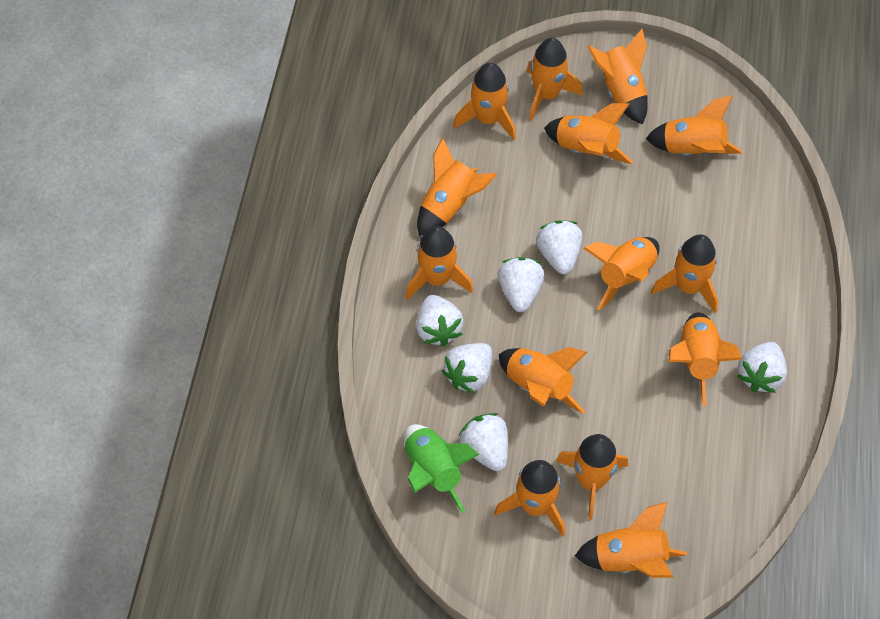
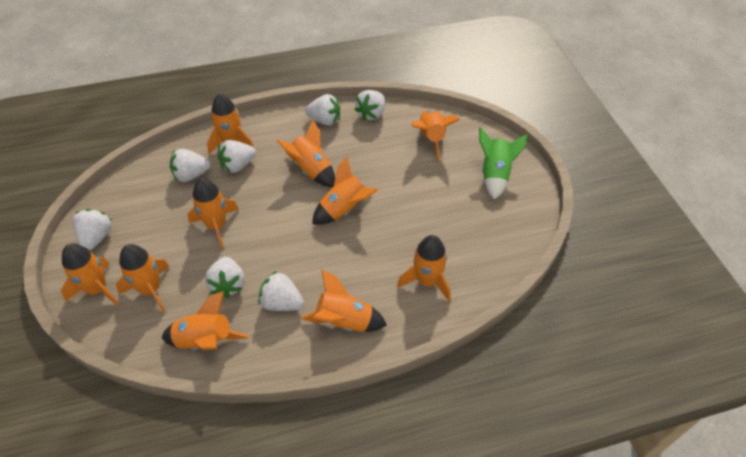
orange rocket: [406,226,473,300] [417,138,497,236] [453,63,516,140] [494,460,565,536] [499,347,587,413] [527,38,583,121] [544,103,633,164] [556,434,628,520] [575,502,687,578] [583,237,659,311] [587,28,648,125] [646,96,743,156] [651,234,718,313] [668,313,742,406] = 14 -> [61,244,119,306] [116,244,170,312] [162,291,249,350] [187,178,239,248] [207,93,254,154] [277,119,335,187] [301,269,387,332] [312,157,378,225] [397,235,451,301] [412,109,460,160] = 10
white strawberry: [416,295,464,347] [442,343,492,394] [459,413,508,471] [497,257,545,312] [536,220,582,275] [737,342,787,393] = 6 -> [72,209,112,250] [170,149,211,182] [205,257,244,298] [218,140,256,173] [258,271,304,311] [305,94,340,125] [355,90,385,120] = 7

